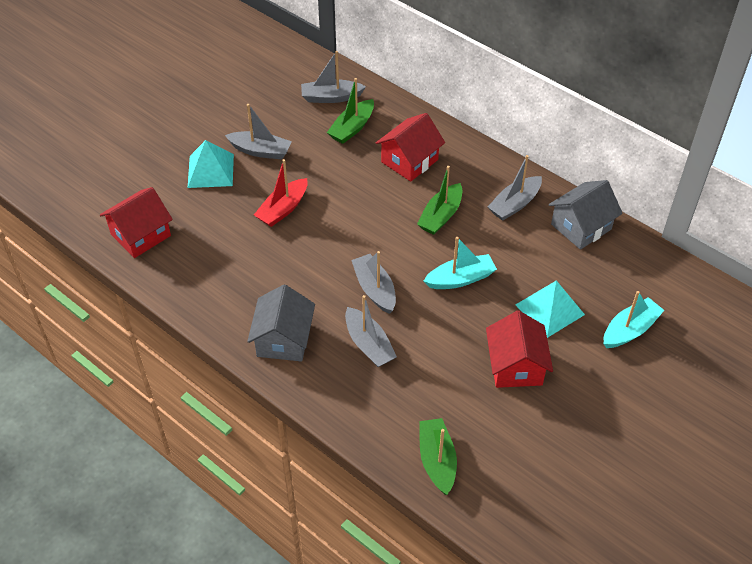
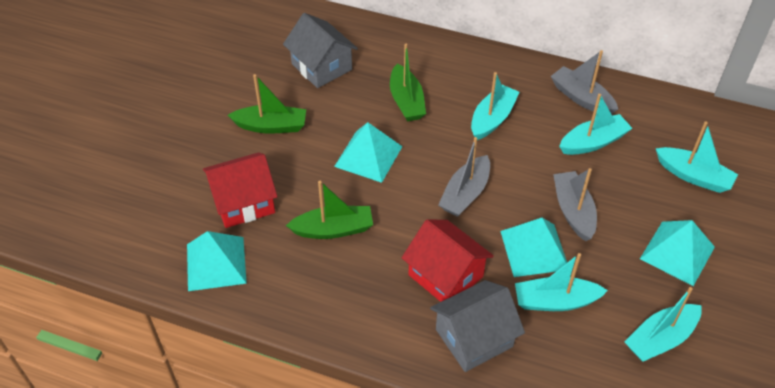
grey boat: [225,104,292,160] [301,51,366,103] [345,295,397,367] [351,251,396,314] [488,155,542,221] = 5 -> [438,137,490,217] [551,50,618,114] [553,168,597,241] = 3
red boat: [254,159,308,227] = 1 -> none = 0
red house: [100,187,173,258] [376,113,445,181] [486,311,553,388] = 3 -> [203,152,277,228] [402,219,494,302] = 2
turquoise boat: [424,237,497,289] [604,291,664,348] = 2 -> [471,72,520,140] [515,253,608,311] [559,94,632,155] [624,287,702,362] [655,121,738,193] = 5
turquoise pyramid: [188,140,234,188] [516,280,585,338] = 2 -> [187,231,247,291] [334,122,403,183] [500,218,567,277] [640,220,715,286] = 4

